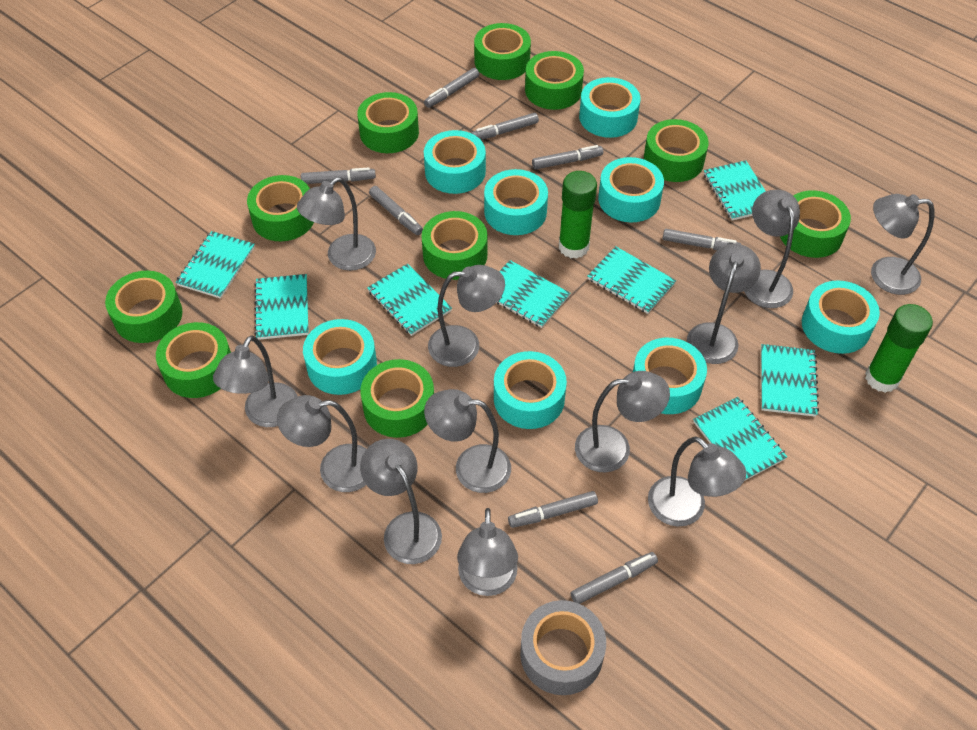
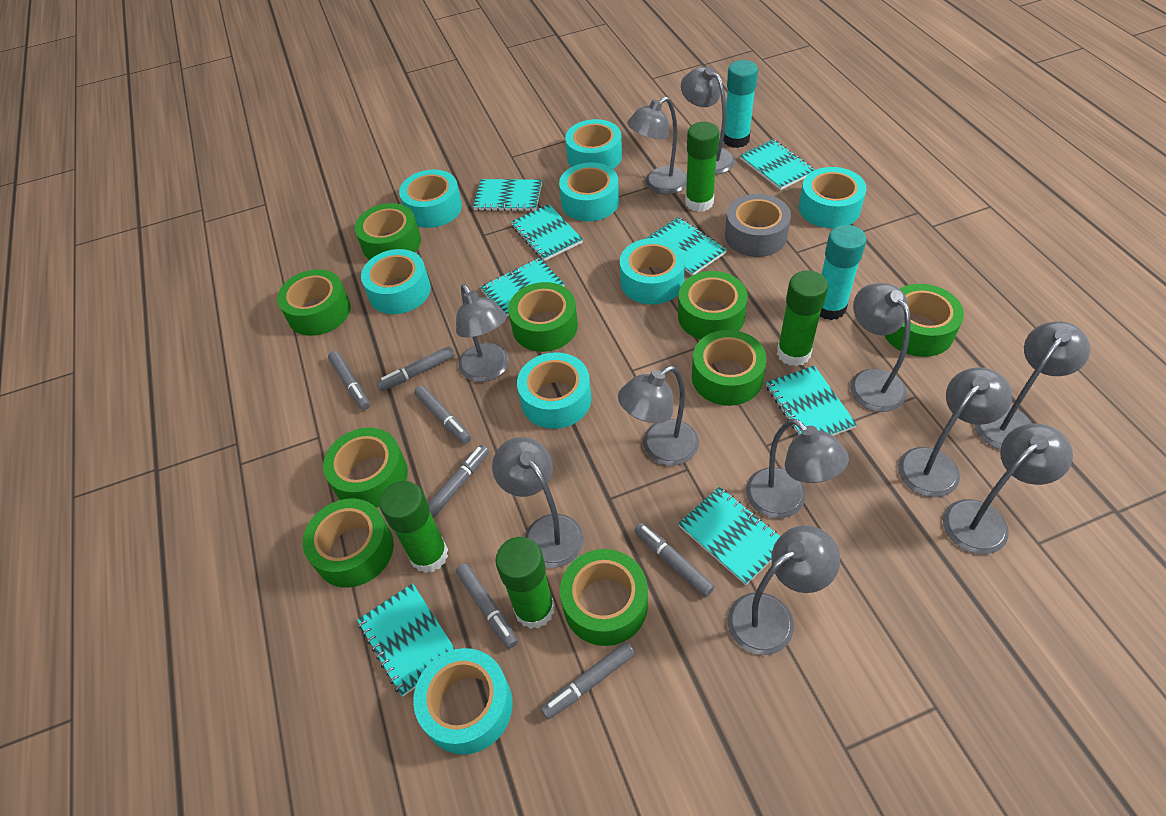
green glue stick: [559,171,597,259] [865,304,933,393] = 2 -> [379,481,448,573] [495,537,554,629] [685,122,720,212] [777,271,828,366] = 4
green tape: [105,271,183,343] [156,322,231,398] [247,175,314,241] [357,92,419,153] [360,359,434,438] [422,211,488,280] [474,23,531,80] [525,51,584,110] [644,119,708,182] [780,190,851,258] = 10 -> [277,269,351,336] [303,498,394,588] [323,428,408,508] [355,203,421,260] [508,282,578,352] [560,549,648,646] [678,271,748,339] [692,330,767,406] [884,284,964,357] = 9
grey lamp: [213,335,298,427] [277,395,367,492] [297,177,376,271] [360,439,442,564] [424,389,511,493] [428,265,505,367] [457,508,518,596] [575,371,670,473] [648,437,746,527] [687,244,761,364] [744,190,800,308] [871,194,934,295] = 12 -> [456,284,509,382] [492,437,584,568] [618,366,699,466] [627,97,687,195] [681,67,735,174] [727,525,840,655] [746,418,849,519] [850,283,911,412] [898,367,1012,497] [943,423,1073,554] [974,321,1090,450] = 11
grey marker: [301,167,376,184] [369,186,423,235] [424,68,479,108] [472,113,539,140] [508,491,598,528] [532,145,603,169] [571,552,658,604] [662,229,741,250] = 8 -> [328,351,370,410] [376,346,455,391] [414,385,471,444] [428,445,489,518] [456,563,518,649] [540,642,635,719] [634,523,715,597] = 7
turquoise glue stick: none = 0 -> [723,60,758,148] [820,225,866,320] = 2

